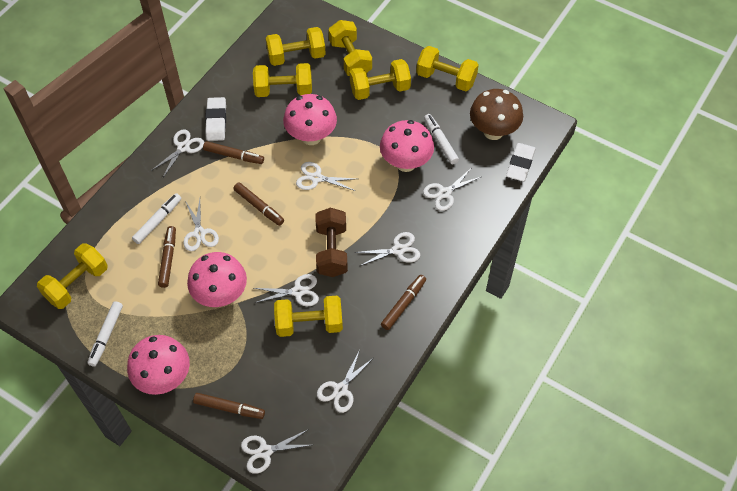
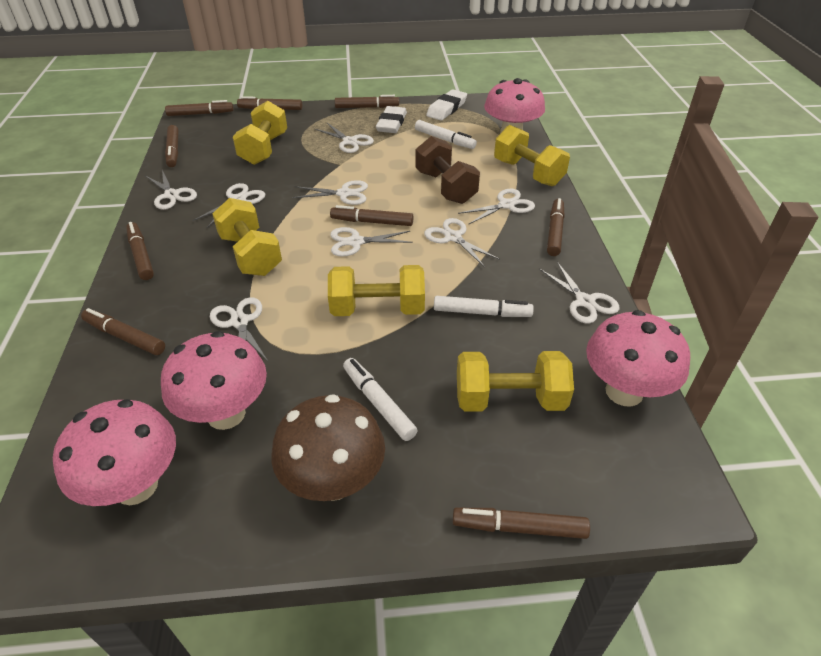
brown marker: [158,226,176,288] [193,393,265,419] [203,141,264,164] [233,182,284,226] [381,275,426,330] = 5 -> [81,308,165,355] [126,222,154,280] [165,100,234,116] [165,125,179,167] [237,96,302,110] [330,205,413,226] [335,95,399,108] [453,508,590,539] [547,198,565,256] = 9
white scissors: [151,129,204,177] [184,199,219,251] [241,429,311,474] [254,274,319,307] [296,162,356,191] [317,350,373,413] [355,232,420,266] [423,168,481,211] = 8 -> [146,170,197,210] [192,183,265,228] [210,297,268,361] [292,180,368,205] [315,123,374,153] [330,227,413,256] [424,218,500,267] [458,189,535,224] [539,262,620,324] = 9
yellow dumbbell: [37,243,108,309] [253,63,312,97] [266,27,326,66] [274,296,343,337] [328,20,372,76] [350,59,411,100] [416,46,479,91] = 7 -> [212,198,282,276] [233,101,287,165] [328,265,425,316] [457,351,574,412] [494,125,570,186] = 5

